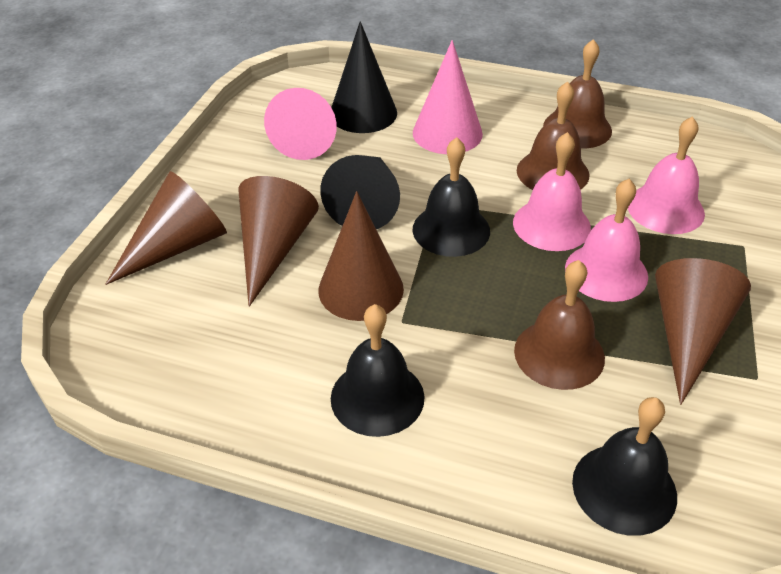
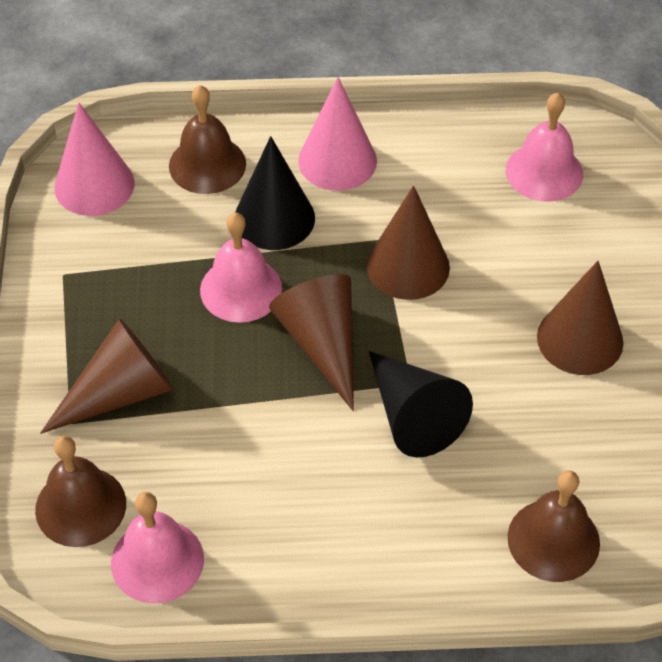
black bell: [331,304,425,437] [412,137,490,257] [572,397,677,536] = 3 -> none = 0

